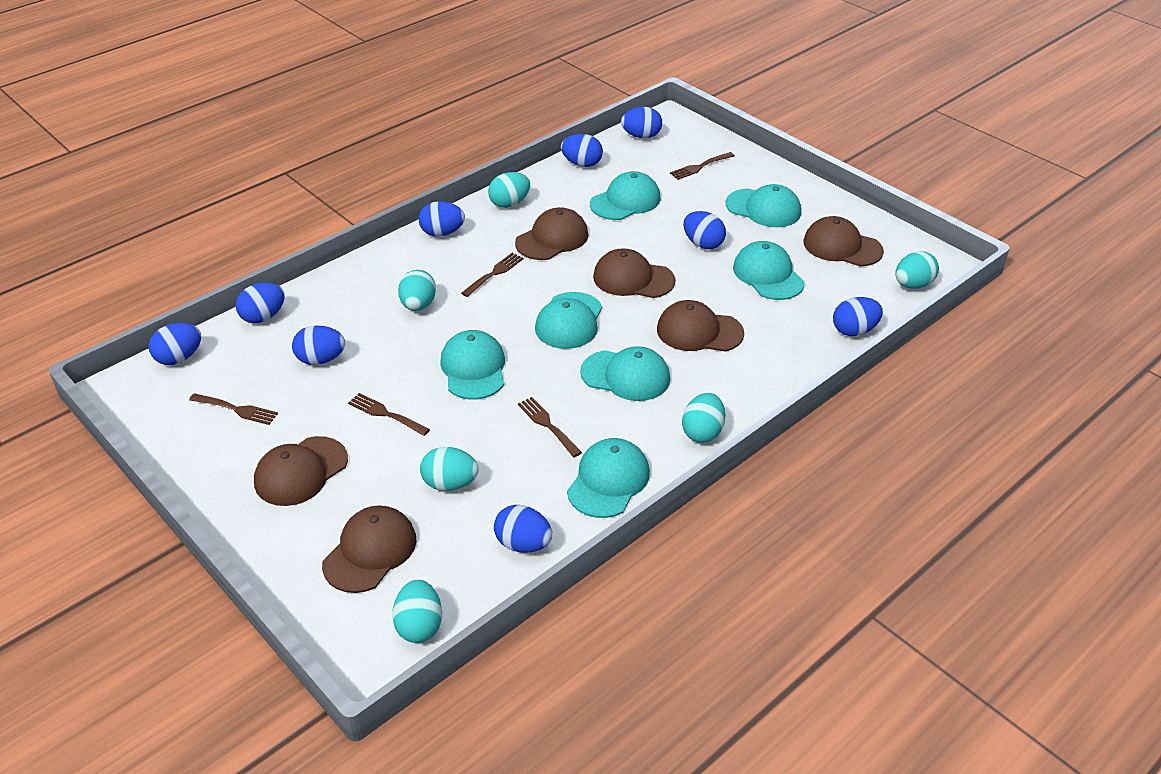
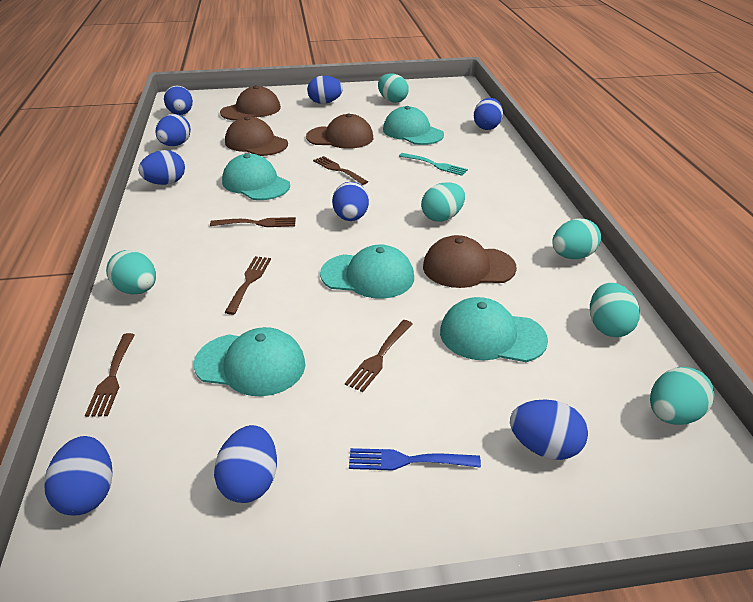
blue fork: none = 0 -> [349,448,481,471] = 1
brown cap: [254,436,348,506] [322,505,416,593] [515,207,589,260] [593,248,675,298] [657,300,744,352] [803,216,884,267] = 6 -> [220,86,281,121] [225,116,288,156] [306,114,374,149] [423,235,517,288] = 4
turquoise cap: [440,330,505,400] [535,292,602,349] [567,438,650,518] [580,346,670,401] [590,171,661,220] [726,184,801,227] [733,241,805,300] = 7 -> [194,327,305,396] [222,154,290,200] [320,244,414,299] [383,106,444,145] [440,297,548,362] = 5
turquoise fork: none = 0 -> [399,153,468,176] = 1

